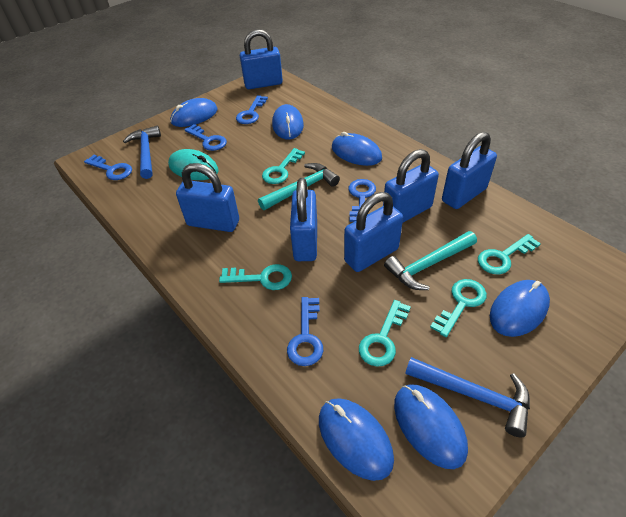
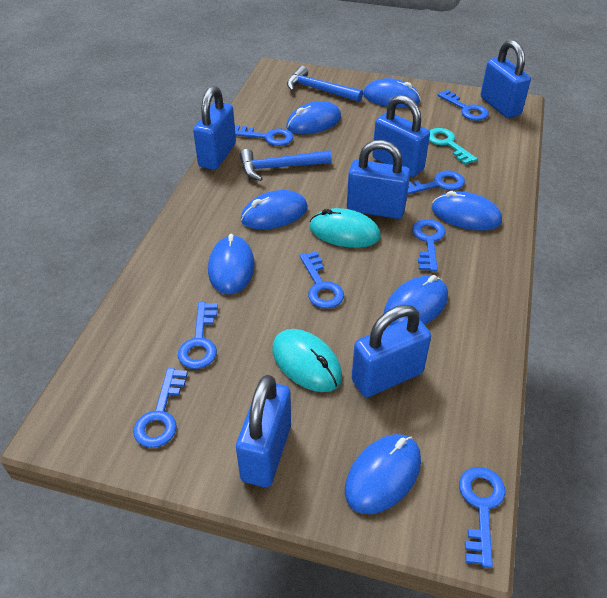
blue key: [84,155,132,180] [184,124,227,151] [236,95,268,124] [287,297,323,366] [348,179,376,222] = 5 -> [133,368,188,448] [178,302,218,369] [235,125,293,146] [300,251,344,309] [407,170,465,195] [412,219,445,272] [438,90,489,121] [459,467,506,568] = 8
blue mouse: [170,98,218,127] [272,104,304,140] [319,398,394,481] [332,132,382,166] [394,384,468,469] [490,280,550,337] = 6 -> [208,234,255,294] [241,190,308,229] [286,101,341,134] [345,434,421,514] [363,78,421,108] [384,275,448,326] [432,191,502,231] = 7
turquoise hammer: [258,163,340,210] [384,231,477,290] = 2 -> none = 0
turquoise key: [219,264,292,290] [262,148,305,184] [359,300,411,367] [430,279,487,337] [478,234,541,274] = 5 -> [429,128,478,165] = 1
turquoise mouse: [168,149,218,180] = 1 -> [272,329,342,392] [310,208,381,248] = 2

